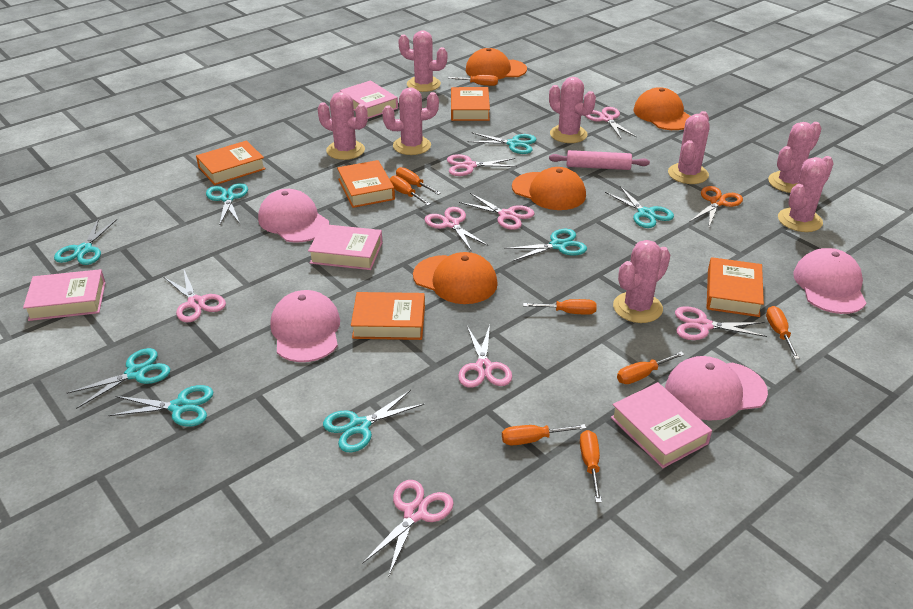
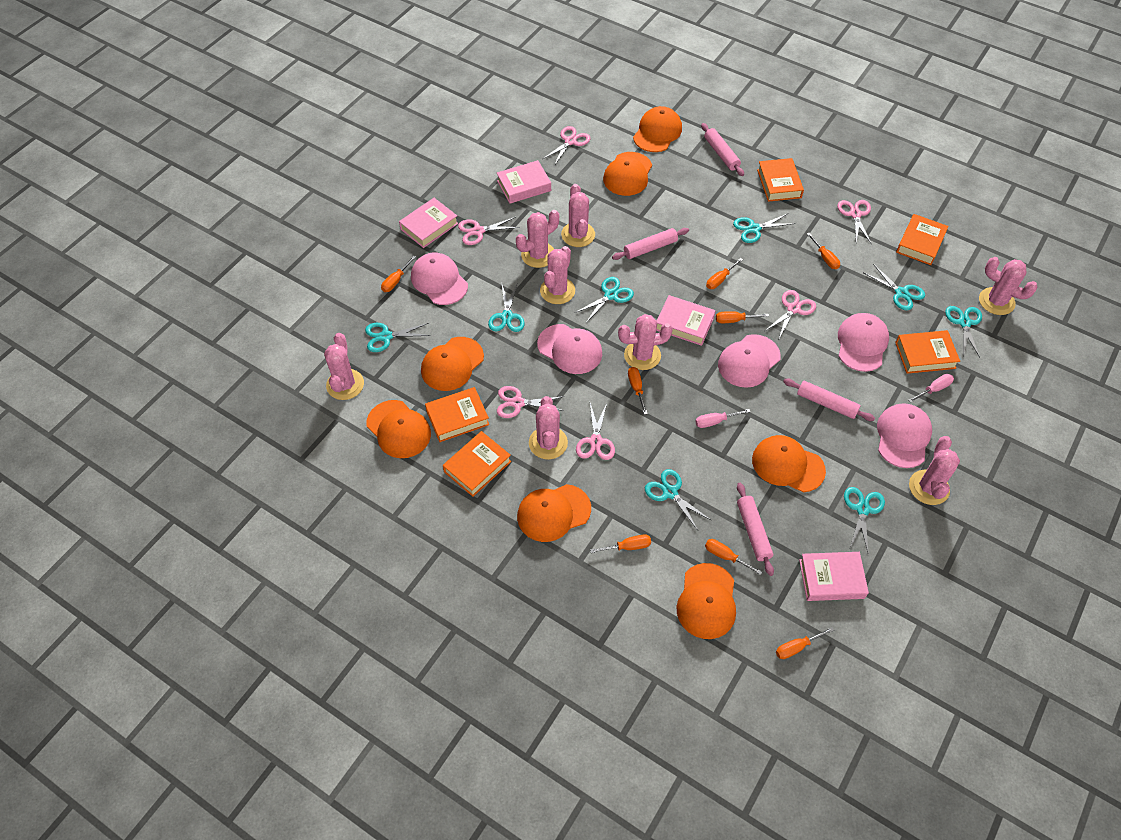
orange cap: [413,252,498,304] [466,48,527,79] [512,167,586,210] [634,87,690,130] = 4 -> [367,400,431,458] [421,337,484,391] [517,484,591,542] [603,152,652,196] [633,106,682,152] [677,563,736,639] [752,435,826,492] = 7
orange scissors: [690,186,743,227] = 1 -> none = 0
pink cap: [258,189,329,242] [270,290,340,362] [665,356,768,420] [793,248,866,314] = 4 -> [411,253,468,305] [537,324,602,374] [718,334,781,388] [838,313,889,372] [877,403,932,468] = 5
pink rolling pin: [549,150,650,170] = 1 -> [612,228,689,260] [701,123,744,176] [737,483,774,576] [783,379,875,421] = 4
pink scissors: [164,270,226,322] [362,480,454,575] [424,207,489,252] [447,154,518,176] [458,325,512,388] [459,193,534,230] [585,107,637,138] [675,306,768,340] = 8 -> [458,217,520,245] [497,386,564,418] [543,126,590,166] [576,403,615,460] [765,290,816,338] [837,200,871,243] = 6
pink screwdriver: none = 0 -> [695,409,751,428] [908,374,954,403] = 2

